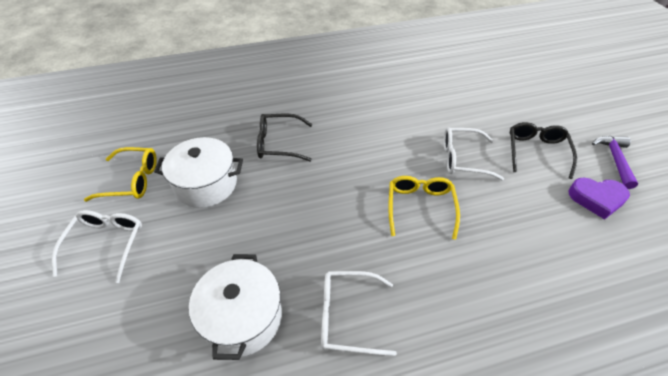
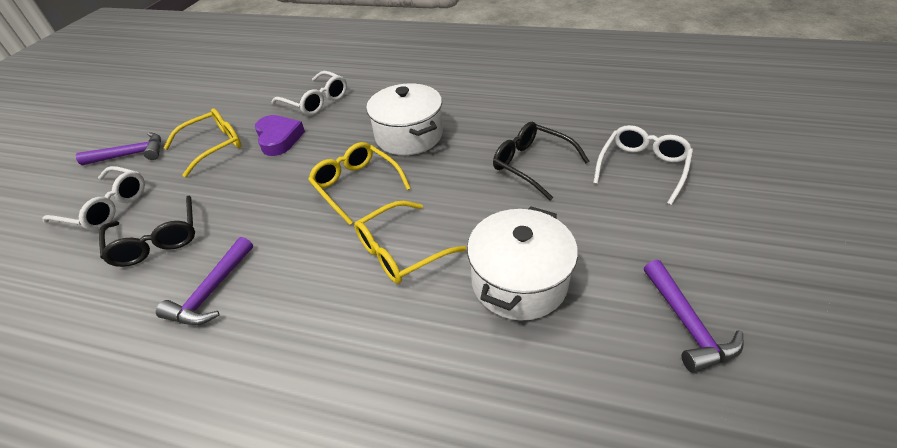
purple hammer: [592,136,638,189] = 1 -> [76,132,161,165] [156,237,253,325] [644,260,744,373] = 3
yellow glasses: [84,147,157,202] [388,176,460,240] = 2 -> [164,108,242,177] [308,142,411,225] [354,201,466,284] = 3

